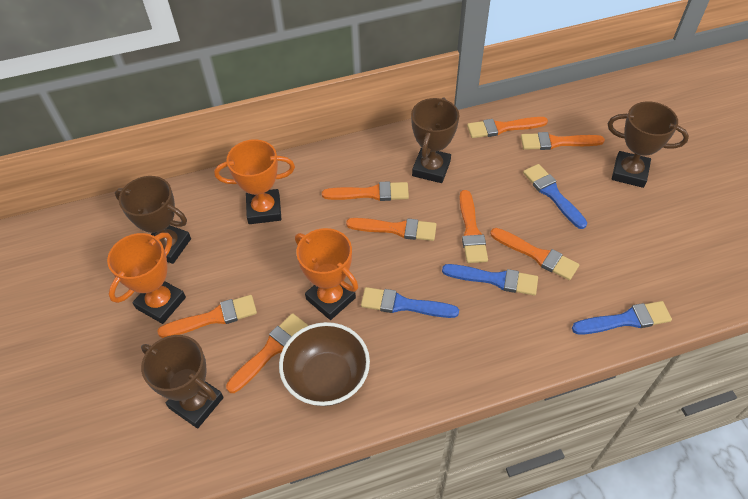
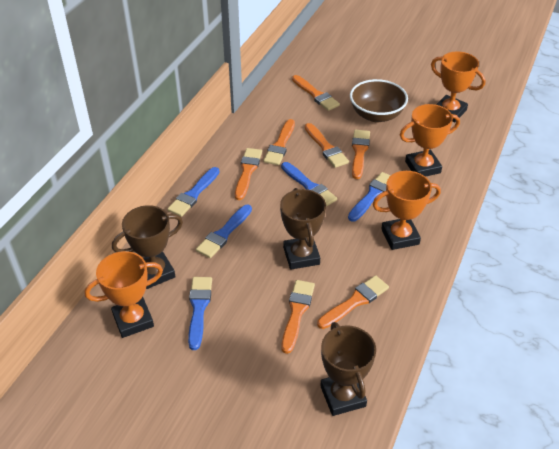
blue brush: [361,287,459,318] [442,264,538,295] [523,164,587,229] [572,301,672,335] = 4 -> [167,167,219,217] [188,277,212,350] [196,205,252,258] [281,162,337,206] [348,172,391,221] = 5
brown trophy: [115,176,191,264] [141,335,224,428] [411,97,459,183] [608,101,689,188] = 4 -> [112,205,183,289] [280,188,326,270] [320,322,376,416] = 3
orange brush: [157,295,257,338] [226,313,308,393] [322,181,409,201] [346,218,437,241] [459,190,488,263] [467,117,548,138] [490,228,579,280] [521,132,605,150] = 8 -> [235,148,262,200] [263,119,295,165] [282,280,315,354] [292,75,340,111] [305,123,349,168] [317,275,389,329] [352,130,370,179] = 7
orange trophy: [107,233,186,324] [214,139,295,224] [295,228,358,320] = 3 -> [85,251,163,338] [373,171,441,250] [400,104,460,177] [431,51,485,122] = 4

